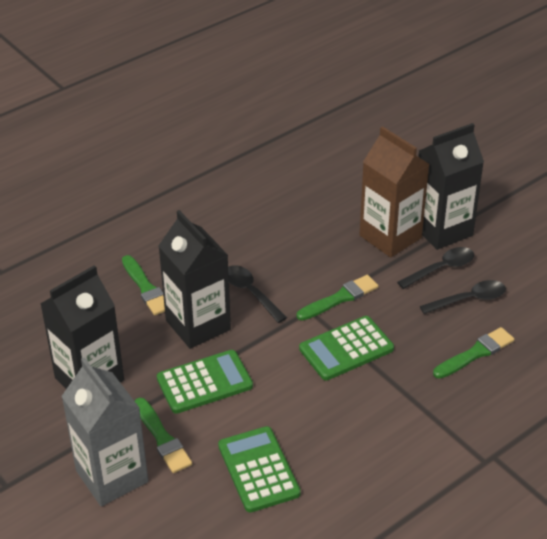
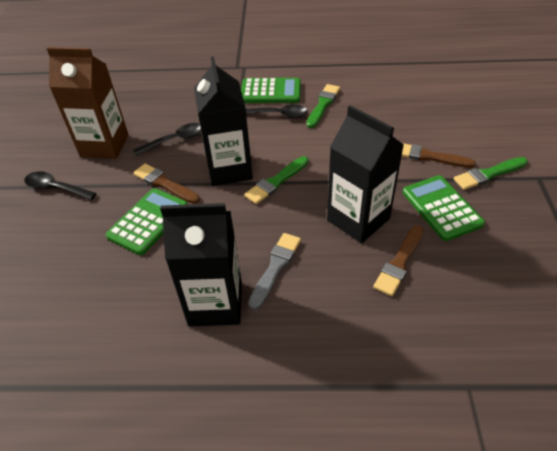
brown brush: none = 0 -> [133,163,200,204] [373,225,424,296] [402,143,476,168] = 3
green brush: [122,255,165,315] [135,398,192,473] [297,275,378,321] [433,327,514,379] = 4 -> [244,156,309,204] [307,84,340,128] [454,157,528,190] = 3
grey brush: none = 0 -> [248,233,301,310] = 1
grey carton: [61,358,148,506] = 1 -> none = 0

